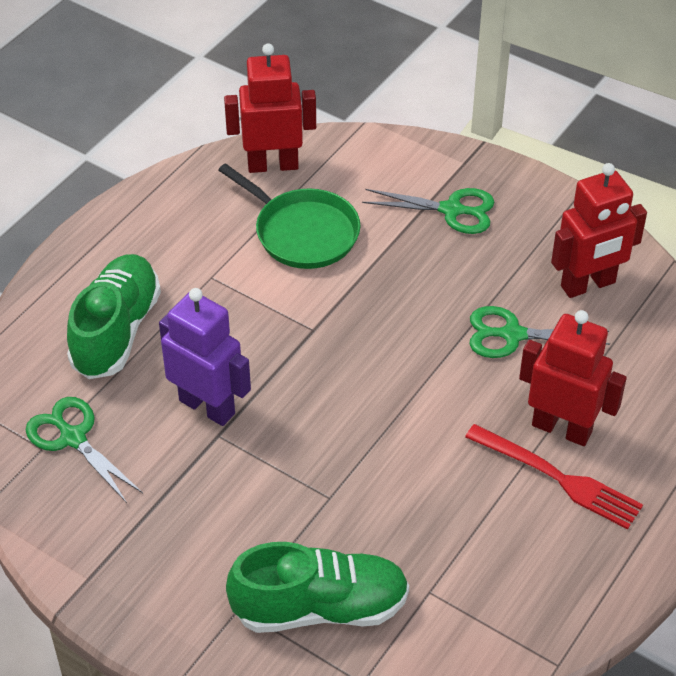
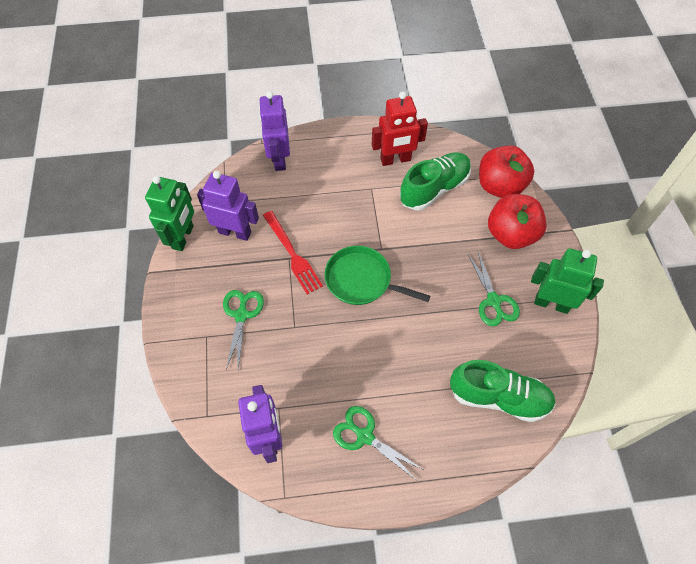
green robot: none = 0 -> [145,176,194,251] [531,248,604,314] = 2
purple robot: [159,288,251,426] = 1 -> [197,171,259,241] [238,385,282,463] [259,91,290,171] = 3
red apple: none = 0 -> [479,145,534,198] [488,194,547,249] = 2
red robot: [224,44,316,173] [519,310,627,446] [551,163,647,298] = 3 -> [372,91,428,166] = 1

